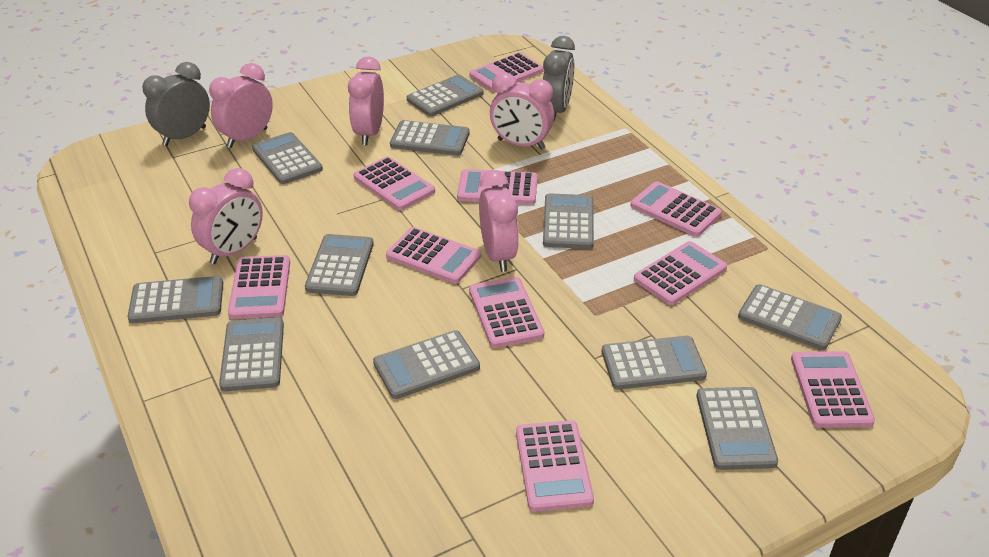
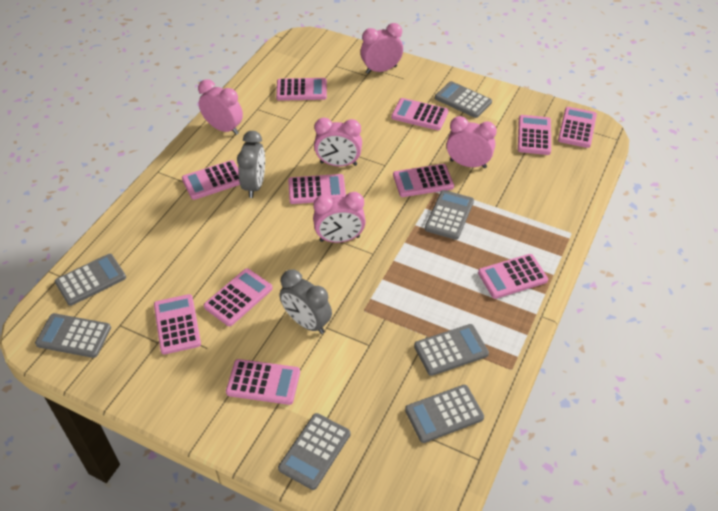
grey calculator: [128,276,223,323] [219,317,284,391] [252,132,323,184] [305,234,374,296] [373,330,480,399] [390,120,470,156] [407,75,483,117] [543,193,594,249] [602,336,707,390] [696,387,778,470] [738,284,842,350] = 11 -> [35,313,111,358] [55,254,126,306] [278,413,351,490] [405,385,484,443] [414,324,489,376] [425,190,474,240] [435,81,492,118] = 7
pink calculator: [228,255,290,319] [353,156,435,210] [386,227,481,284] [457,169,538,205] [469,52,544,91] [469,277,544,348] [516,420,594,512] [630,181,722,237] [634,241,727,305] [791,351,875,428] = 10 -> [154,294,201,354] [182,160,240,200] [204,268,273,326] [226,359,300,405] [276,78,327,101] [288,174,346,204] [391,98,448,130] [393,164,454,197] [478,254,548,299] [518,115,551,155] [558,107,597,148] = 11

